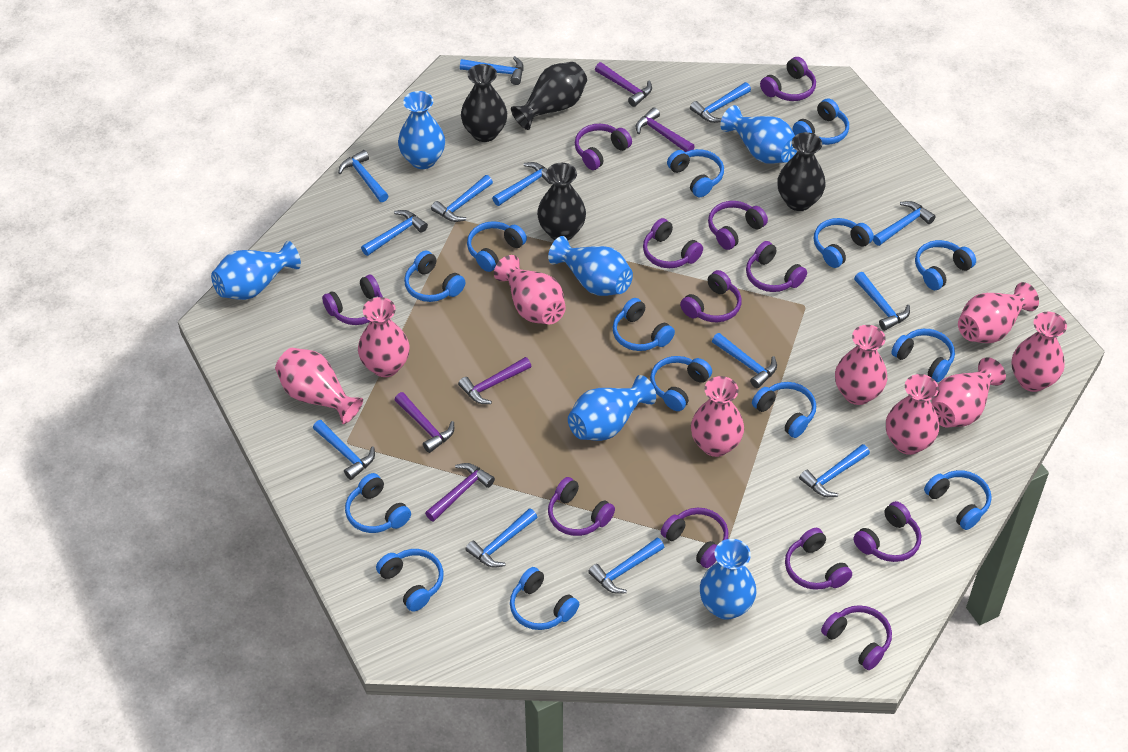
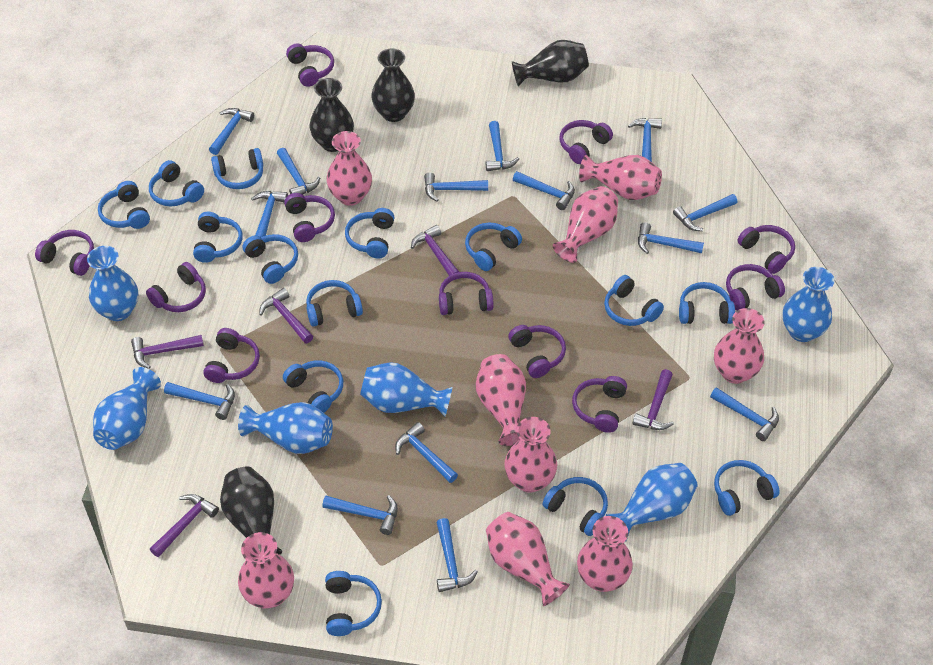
blue hammer: [313,420,375,480] [338,150,389,202] [361,210,428,256] [431,175,493,222] [460,56,523,85] [465,508,537,568] [492,162,553,206] [588,538,664,594] [690,82,751,123] [712,333,777,388] [799,444,870,497] [854,272,910,331] [873,201,936,246] = 13 -> [164,382,235,420] [209,108,254,155] [251,191,288,237] [277,148,320,195] [322,495,398,535] [395,422,458,483] [424,172,488,202] [436,518,478,592] [486,121,519,171] [513,171,575,210] [628,118,662,162] [638,222,704,254] [673,194,737,231] [710,387,779,441] = 14
purple headphones: [322,275,383,325] [548,477,615,536] [575,124,632,170] [643,218,703,268] [661,508,728,568] [680,270,742,322] [708,201,768,250] [746,241,807,292] [760,57,816,101] [785,528,852,590] [821,605,892,670] [853,501,921,562] = 12 -> [35,230,94,276] [146,262,206,312] [203,328,260,383] [284,193,335,242] [286,43,334,87] [439,272,494,315] [508,325,566,378] [560,120,613,164] [572,376,627,433] [726,264,785,311] [737,225,795,274] = 11

